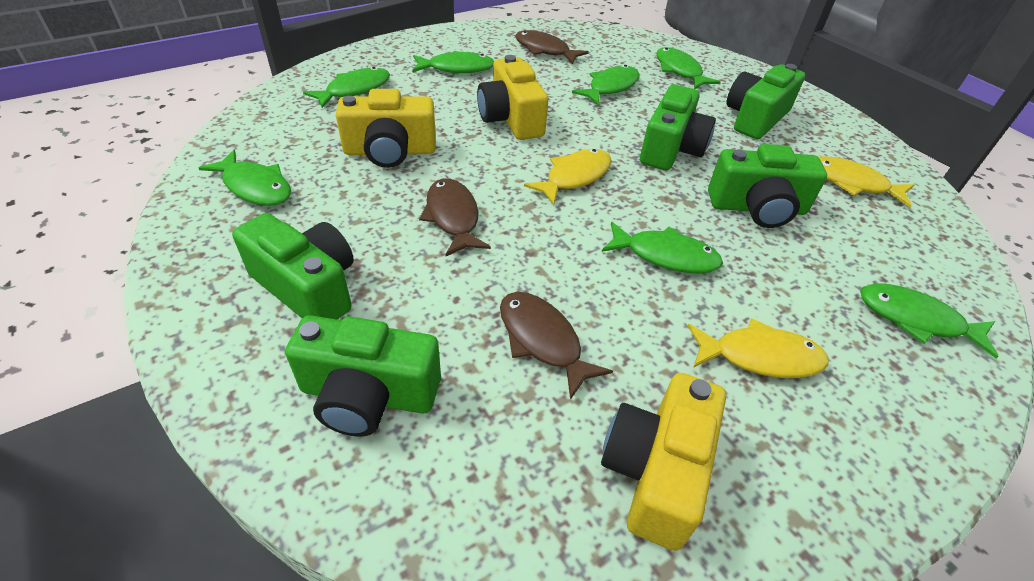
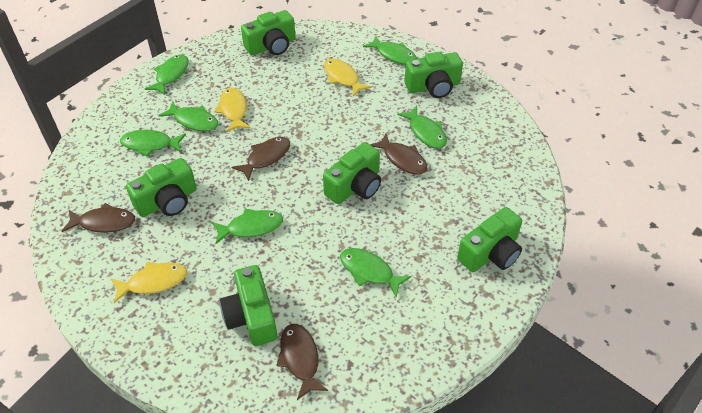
brown fish: [419,178,491,257] [500,292,613,400] [515,30,589,64] = 3 -> [62,203,135,233] [231,137,290,181] [276,324,328,400] [370,134,428,175] = 4
green camera: [232,213,354,319] [285,315,441,437] [640,84,716,171] [708,144,827,228] [726,64,805,139] = 5 -> [126,158,197,217] [220,265,277,346] [241,10,296,55] [323,142,381,204] [405,52,463,98] [457,207,522,272] = 6
yellow camera: [336,89,436,168] [477,55,548,140] [601,373,726,551] = 3 -> none = 0

